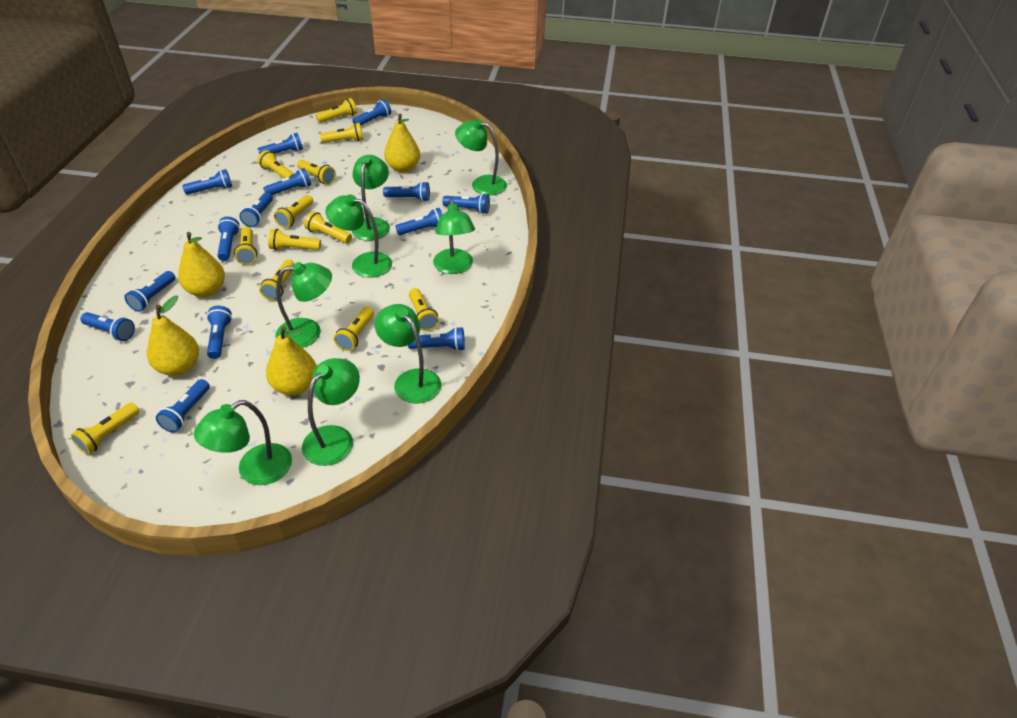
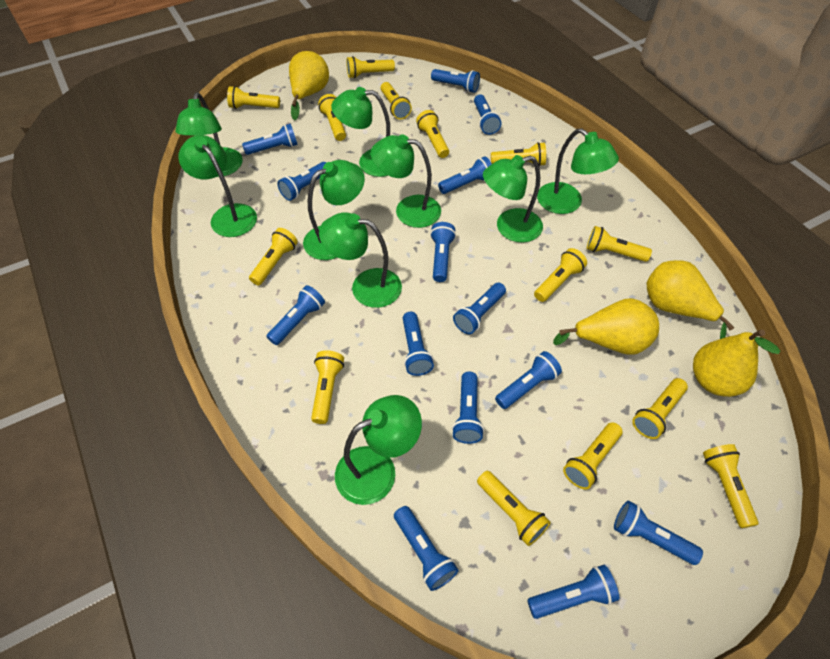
green lamp: [194,400,292,485] [275,262,332,348] [302,358,360,466] [325,194,392,278] [352,155,390,241] [375,304,441,404] [433,199,475,274] [455,119,507,195] = 8 -> [175,92,243,177] [178,135,257,237] [303,160,365,260] [319,212,402,308] [331,87,390,177] [335,395,422,505] [371,134,441,228] [483,155,543,243] [537,128,619,214] = 9
yellow flashlight: [71,403,139,455] [234,227,257,265] [258,150,294,178] [260,260,294,301] [268,229,321,250] [274,195,313,228] [297,160,336,185] [304,211,352,243] [316,98,357,123] [320,123,363,143] [334,307,374,351] [409,288,439,331] = 12 -> [227,86,280,109] [249,228,298,286] [311,350,344,424] [318,94,346,141] [346,56,395,78] [381,82,412,119] [416,110,449,158] [477,471,551,546] [491,142,546,166] [534,248,587,302] [563,422,622,489] [587,226,652,262] [632,378,688,439] [703,444,758,528] = 14

